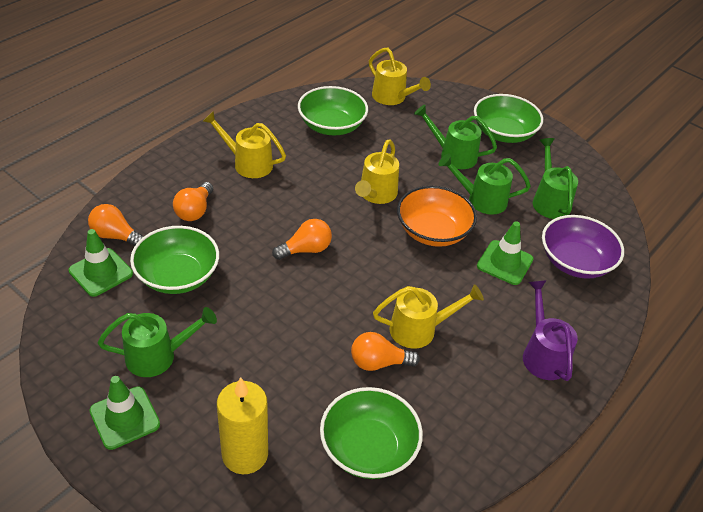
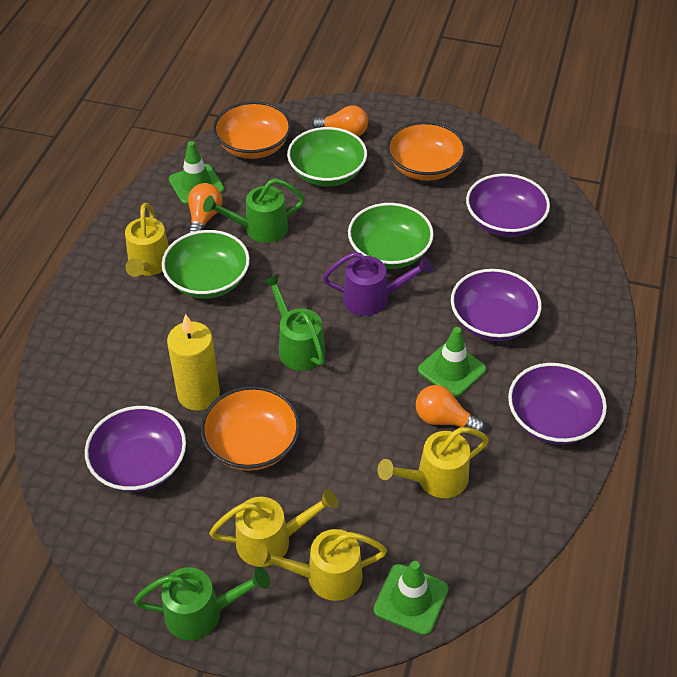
green bowl: [130,226,219,294] [298,86,368,135] [320,387,423,479] [474,94,543,143] = 4 -> [162,230,250,299] [287,127,367,186] [348,203,434,269] = 3
green watering can: [98,307,217,377] [414,105,497,169] [439,154,531,215] [533,138,578,219] = 4 -> [134,567,270,640] [203,178,305,243] [263,274,325,371] = 3
orange bowl: [397,186,477,247] = 1 -> [201,386,300,471] [213,101,291,159] [386,122,466,181] = 3
orange light bulb: [88,204,144,246] [173,182,213,221] [272,219,332,260] [351,332,420,371] = 4 -> [188,183,222,233] [312,106,368,136] [416,385,485,432] = 3
purple bowl: [542,215,624,279] = 1 -> [85,406,186,492] [451,269,542,341] [466,174,550,237] [508,363,607,445] = 4

